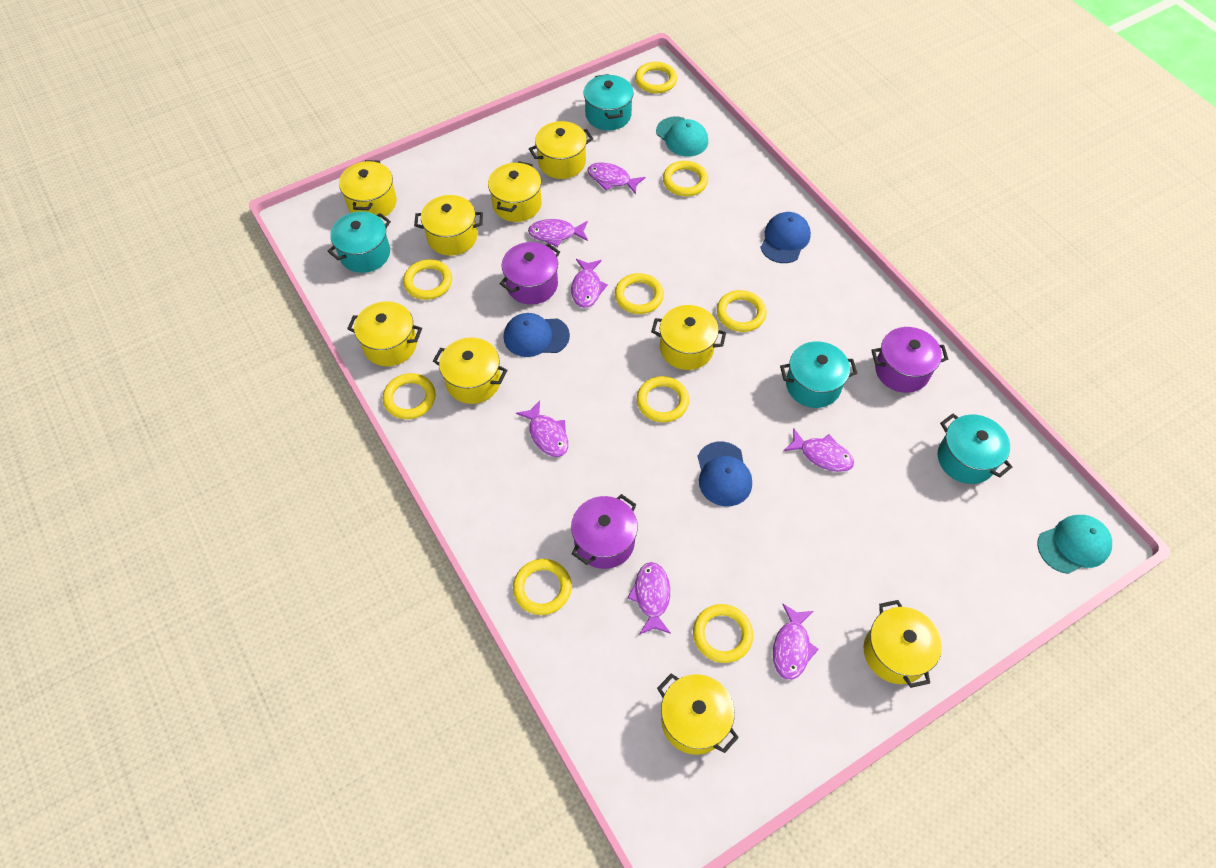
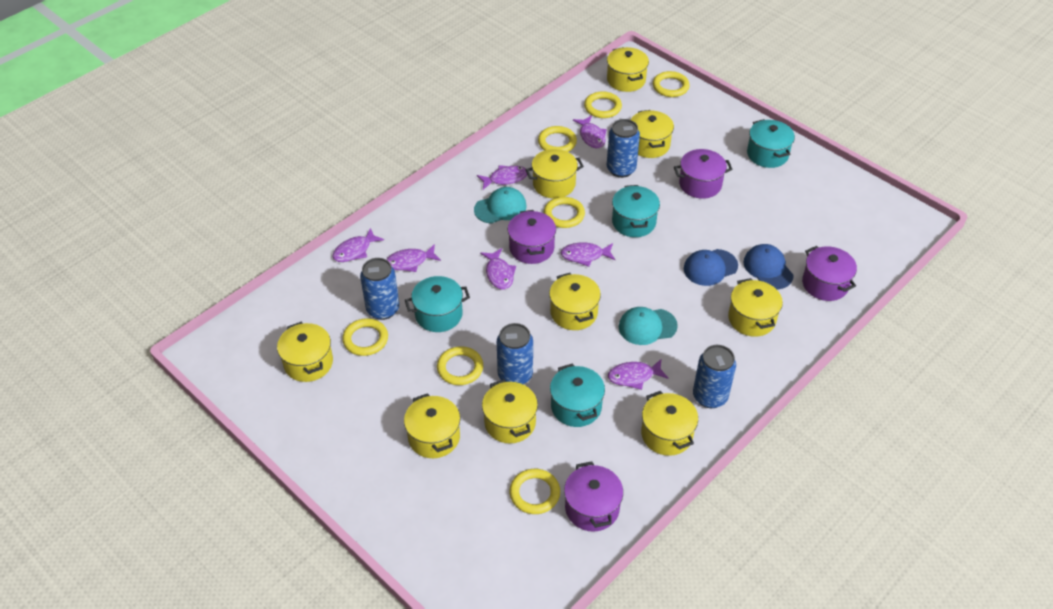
blue can: none = 0 -> [360,258,399,320] [497,323,533,384] [607,119,640,178] [693,345,736,408] = 4
blue cap: [504,313,570,357] [698,442,752,506] [760,212,811,263] = 3 -> [684,249,738,286] [743,244,793,289] = 2
purple pot: [500,242,560,305] [571,494,638,569] [871,327,948,393] = 3 -> [508,210,556,264] [564,461,623,532] [674,149,733,199] [802,246,857,301] = 4
yellow ring: [383,373,436,419] [403,259,452,300] [513,559,572,615] [615,273,664,314] [635,62,677,93] [637,376,689,423] [663,161,708,196] [693,604,753,663] [717,290,767,332] = 9 -> [342,318,388,356] [437,346,483,385] [510,469,560,514] [538,126,577,152] [544,197,585,228] [584,91,622,118] [653,71,690,97] = 7

